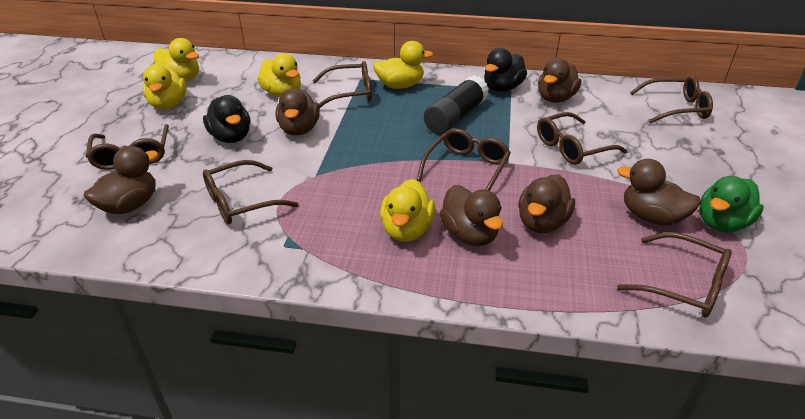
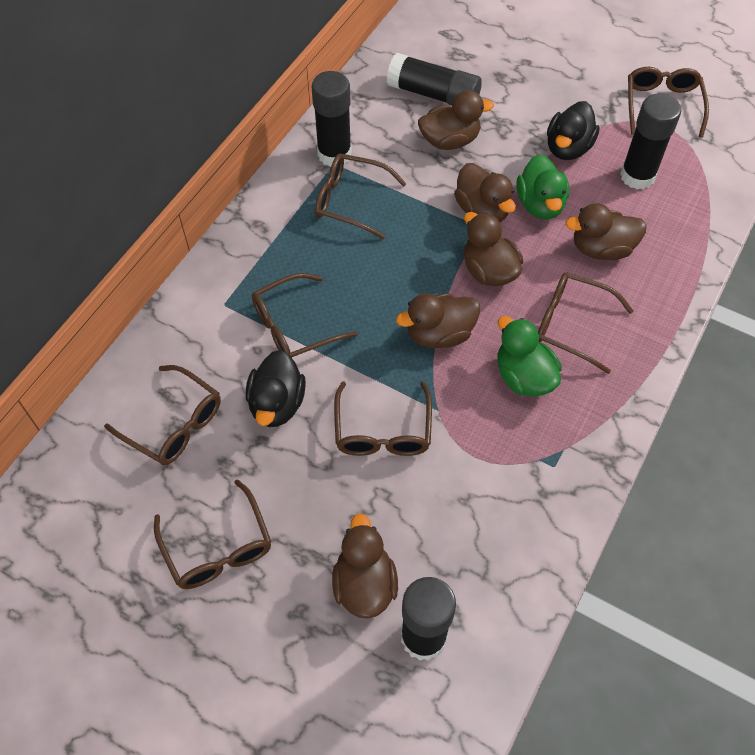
black glue stick: [424,75,489,134] = 1 -> [312,71,352,167] [387,53,482,105] [401,577,456,661] [620,93,681,189] = 4
green duck: [700,176,764,232] = 1 -> [497,316,562,396] [516,154,569,219] = 2
yellow duck: [143,64,187,109] [154,38,199,81] [257,53,301,97] [373,41,433,89] [380,179,435,242] = 5 -> none = 0

